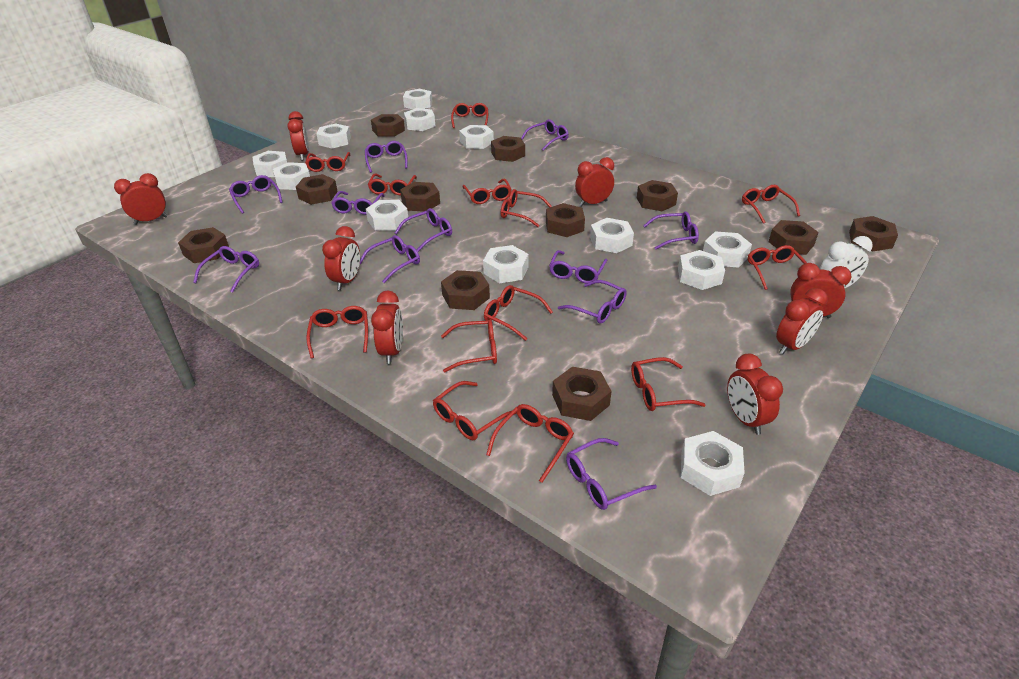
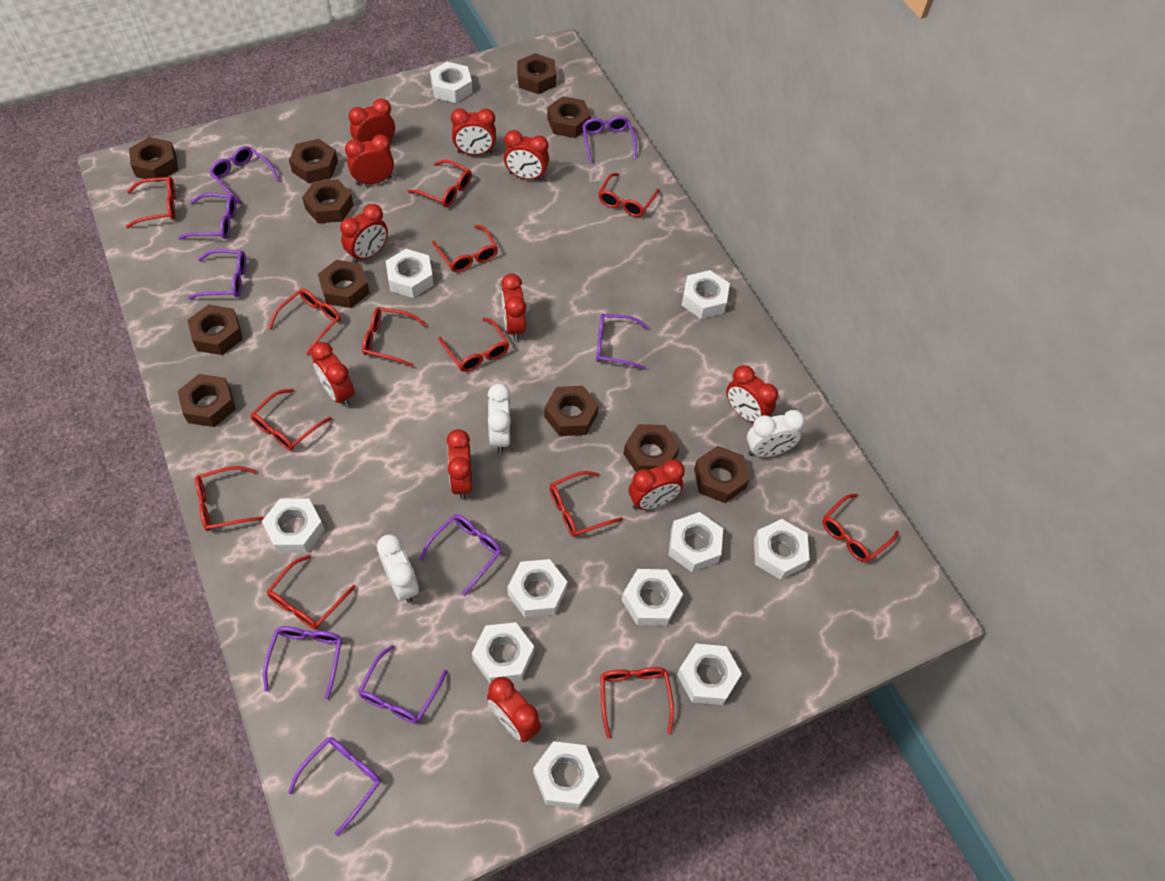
purple glasses: [193,246,259,293] [229,175,283,214] [331,191,384,215] [360,235,420,283] [365,141,408,173] [395,208,452,252] [521,119,569,151] [549,250,607,283] [558,280,627,324] [566,438,657,510] [643,211,699,250] = 11 -> [178,193,236,239] [188,249,246,299] [209,146,280,205] [263,626,342,700] [288,737,381,836] [358,645,447,724] [419,514,502,595] [582,116,637,163] [596,314,649,370] = 9
red clock: [114,173,168,225] [288,111,309,160] [322,226,360,290] [371,290,403,364] [575,157,614,206] [727,354,783,435] [776,288,828,354] [790,263,851,318] = 8 -> [311,342,354,407] [340,204,388,263] [345,134,394,185] [349,98,395,143] [447,429,472,500] [451,108,496,155] [487,677,541,742] [501,274,526,341] [504,130,549,181] [629,459,685,510] [726,365,778,423] = 11
white clock: [820,236,873,289] = 1 -> [377,534,419,603] [488,384,511,453] [747,410,805,457] = 3
white nut: [252,151,288,177] [273,162,310,190] [316,123,351,149] [366,200,409,231] [403,89,433,109] [404,108,435,131] [459,125,494,149] [483,245,528,283] [590,218,634,253] [678,250,725,290] [681,431,745,496] [703,231,752,268] = 12 -> [262,499,325,553] [386,249,434,298] [430,62,472,103] [472,622,534,684] [507,559,567,618] [533,741,599,808] [622,569,683,626] [669,512,723,572] [677,644,742,705] [682,270,730,319] [754,519,810,580] = 11

